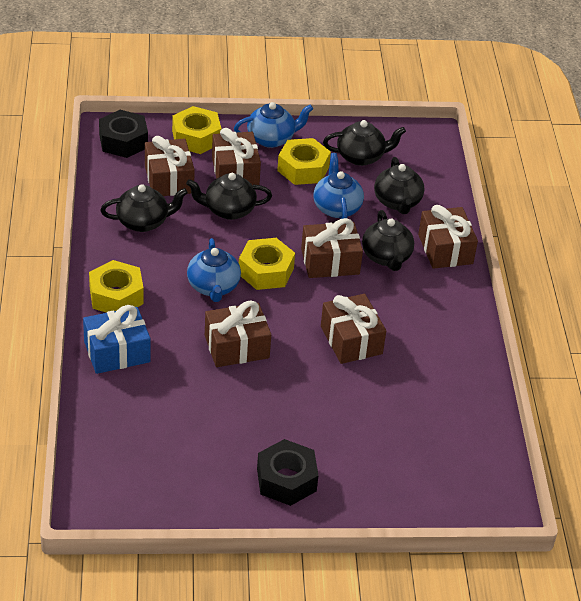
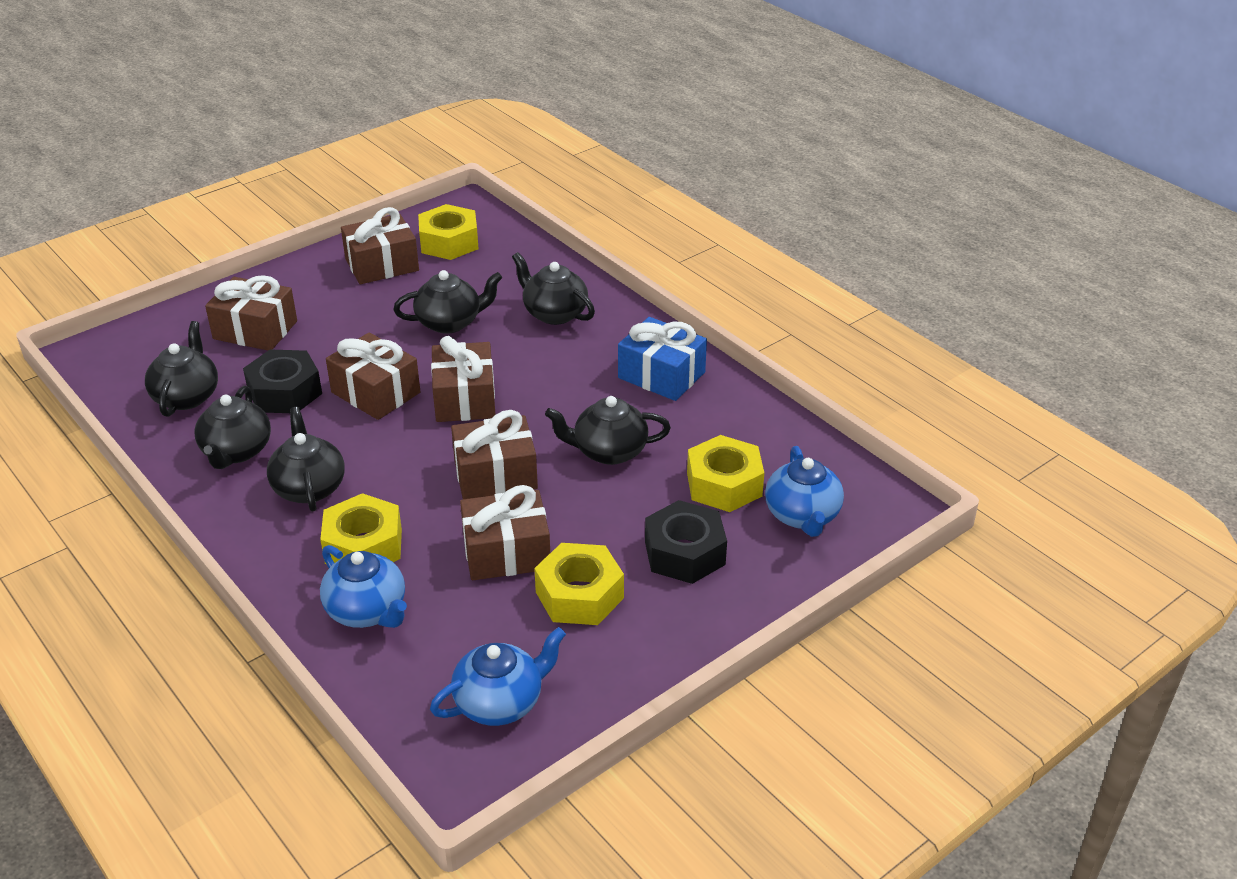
black teapot: [100,184,188,232] [186,173,272,220] [323,120,406,166] [362,210,414,271] [374,157,424,214] = 5 -> [145,321,218,417] [195,386,271,469] [267,407,345,512] [393,270,502,334] [512,252,595,325] [545,396,671,465] = 6

